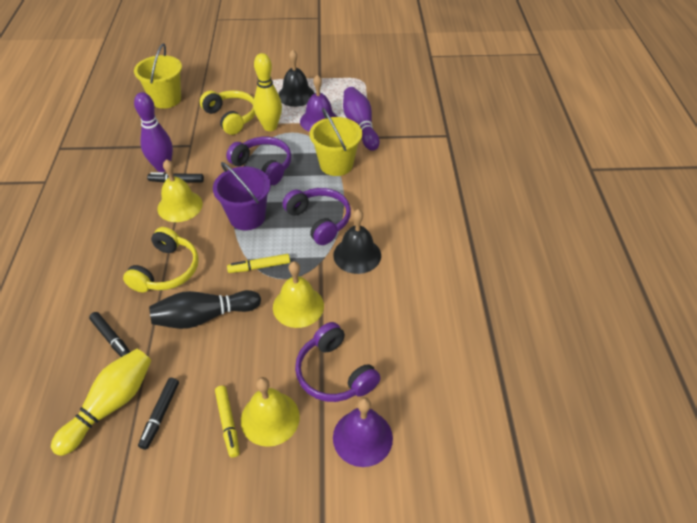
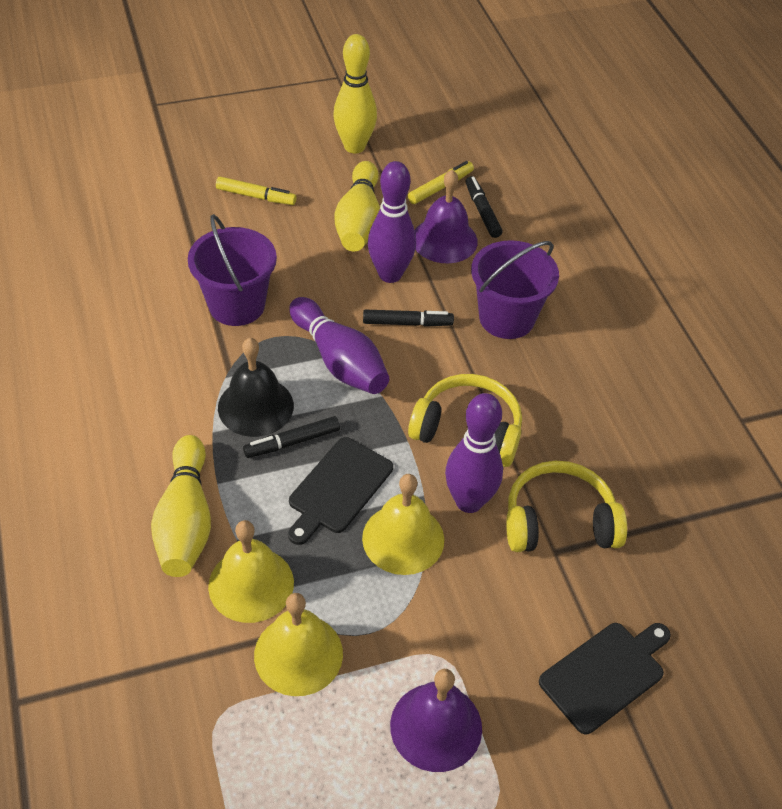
black bell: [278,50,315,107] [333,209,381,274] = 2 -> [218,338,294,437] = 1
black bowling pin: [149,290,261,329] = 1 -> none = 0
black cutting board: none = 0 -> [288,437,393,545] [539,623,671,734] = 2
purple bowling pin: [134,92,173,172] [343,87,380,151] = 2 -> [289,297,389,394] [368,161,416,283] [445,393,503,513] = 3
purple bucket: [213,162,271,230] = 1 -> [188,214,277,326] [471,240,559,339] = 2
purple headphones: [226,137,291,185] [282,188,351,245] [295,322,380,402] = 3 -> none = 0
yellow bowling pin: [51,349,151,456] [253,53,282,131] = 2 -> [151,435,211,577] [334,34,377,154] [334,161,380,251] = 3
yellow bucket: [134,43,182,109] [310,108,362,176] = 2 -> none = 0

